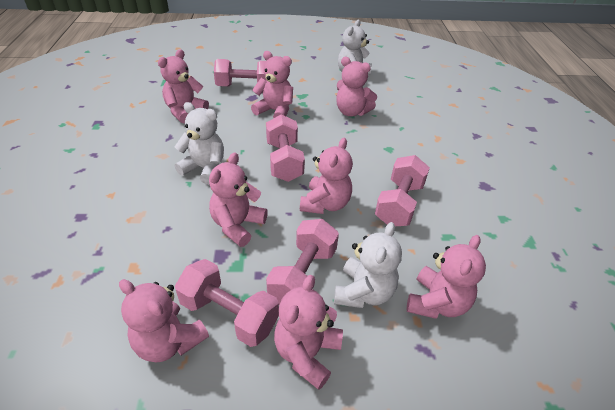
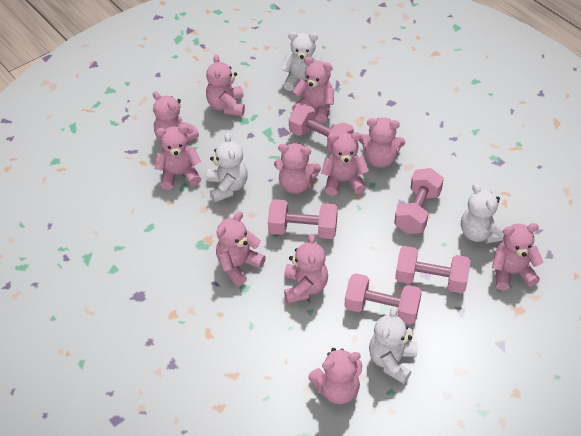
pink teddy bear: [119,279,209,362] [158,49,209,124] [209,152,268,247] [251,51,293,118] [274,275,343,390] [300,138,353,214] [336,57,377,116] [407,235,486,319] = 8 -> [153,91,199,142] [155,125,201,190] [206,54,245,116] [216,211,266,286] [274,143,321,194] [284,234,328,303] [292,57,334,123] [308,348,362,404] [321,132,369,196] [359,118,405,168] [492,223,543,290] = 11
white teddy bear: [174,102,224,185] [334,222,402,308] [338,20,372,74] = 3 -> [207,133,248,202] [281,32,321,91] [369,306,418,384] [461,183,505,244] = 4

